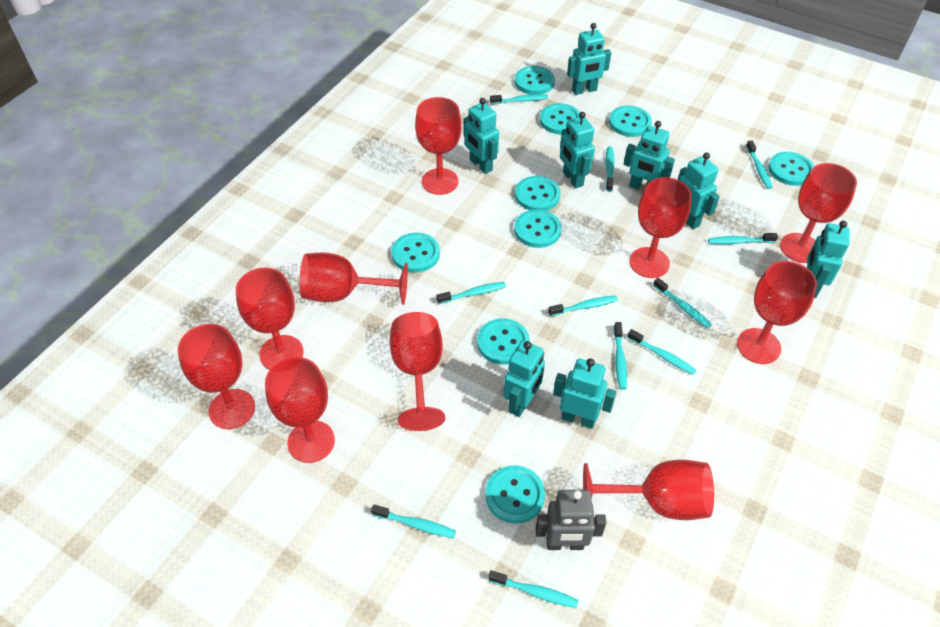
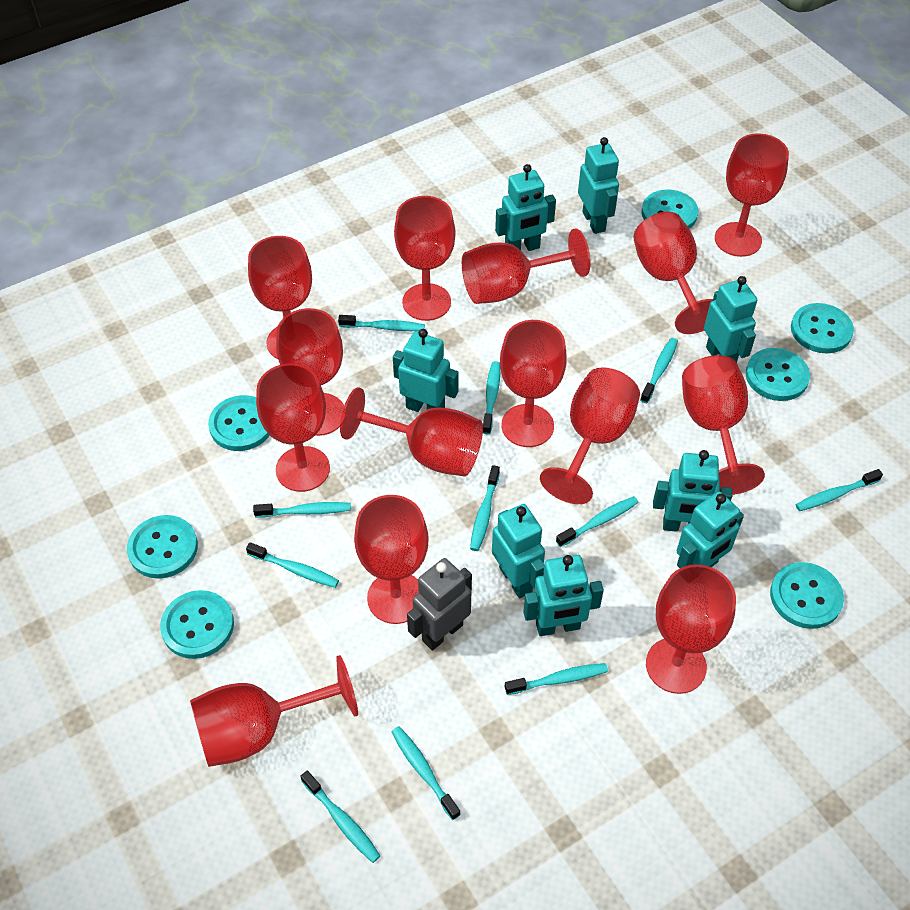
red goblet: [178,324,255,429] [236,268,304,370] [265,357,335,463] [299,253,408,305] [390,312,445,431] [415,97,462,195] [583,460,714,520] [630,177,692,278] [737,261,817,364] [780,163,857,263] = 10 -> [190,655,358,767] [248,236,312,359] [256,364,330,492] [276,308,344,436] [340,387,483,476] [354,495,429,624] [394,196,455,321] [462,228,591,304] [500,320,567,447] [540,367,640,504] [633,212,713,334] [646,564,736,694] [682,355,765,495] [715,133,789,257] = 14
turquoise button: [391,233,440,273] [477,318,530,365] [485,465,545,524] [514,209,561,248] [515,66,555,94] [515,176,561,211] [540,103,580,135] [609,106,652,137] [768,152,814,186] = 9 -> [127,515,198,579] [160,590,234,659] [208,395,270,451] [641,190,699,229] [746,348,810,401] [770,562,844,629] [791,303,854,353] = 7

